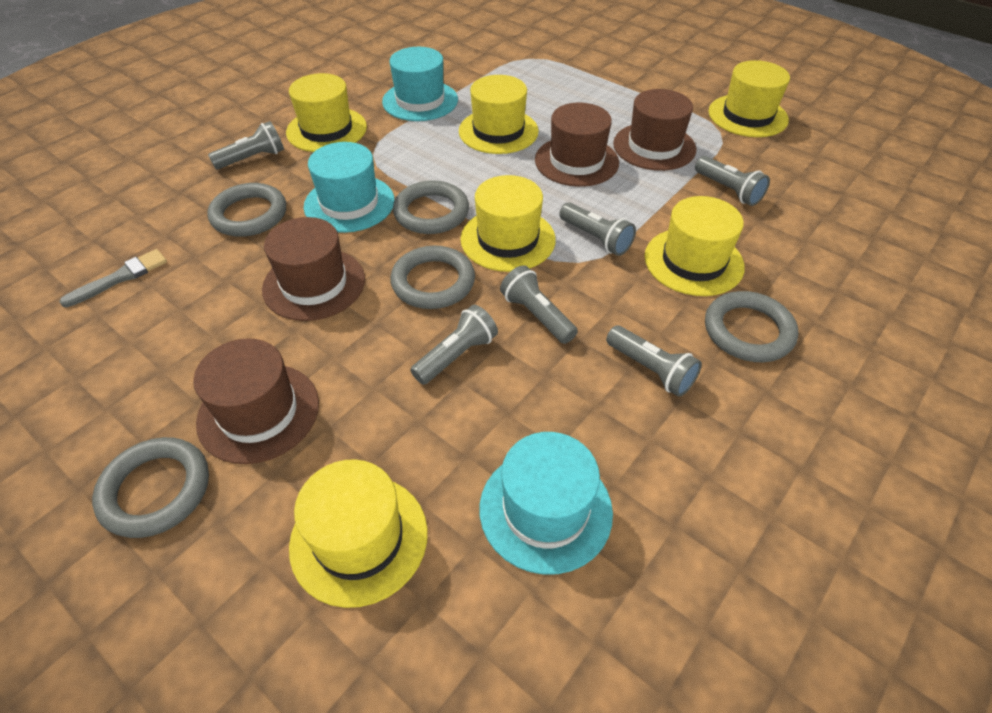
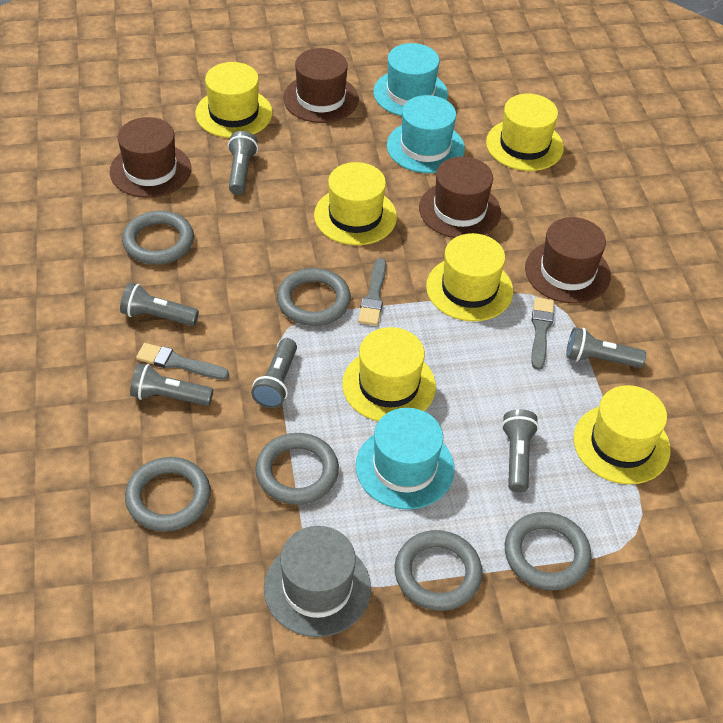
grey brush: [59,249,167,307] = 1 -> [136,343,229,380] [358,258,386,326] [532,297,554,370] = 3
grey hat: none = 0 -> [264,526,371,637] = 1
grey ring: [92,437,209,538] [207,183,286,237] [390,245,475,309] [393,181,469,234] [705,291,798,362] = 5 -> [122,211,194,265] [125,457,211,532] [256,433,339,505] [277,268,351,326] [395,530,483,611] [505,512,591,591] = 6

